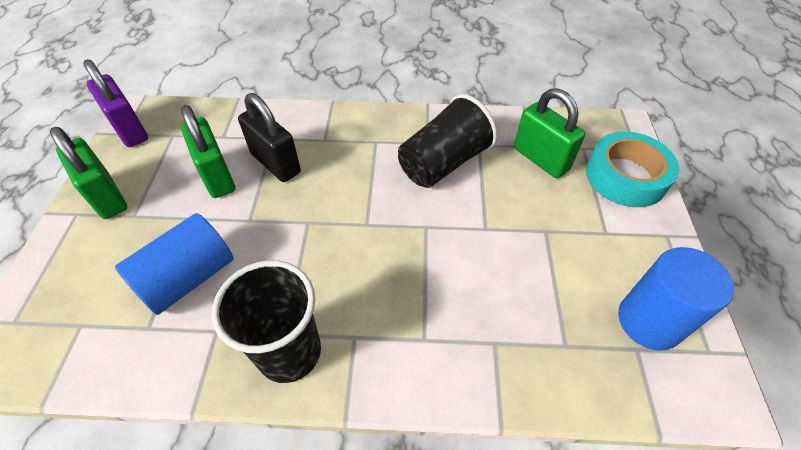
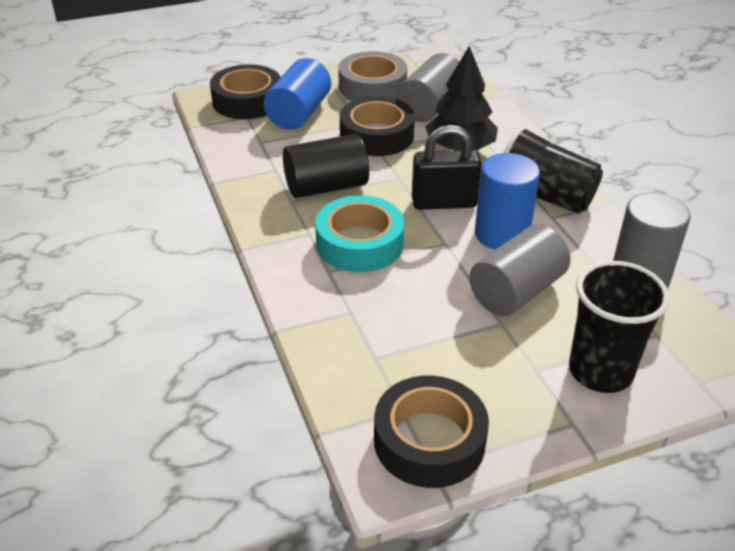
black cylinder: none = 0 -> [283,134,369,198] = 1
black tape: none = 0 -> [210,64,281,119] [340,96,415,156] [374,375,489,488] = 3
black tree: none = 0 -> [425,46,498,150] = 1
green padlock: [50,127,127,219] [181,105,235,198] [514,88,585,178] = 3 -> none = 0
grey cylinder: none = 0 -> [397,53,459,122] [469,224,570,316] [613,193,691,288] = 3
grey tape: none = 0 -> [338,51,407,101] = 1
purple padlock: [83,59,148,147] = 1 -> none = 0

